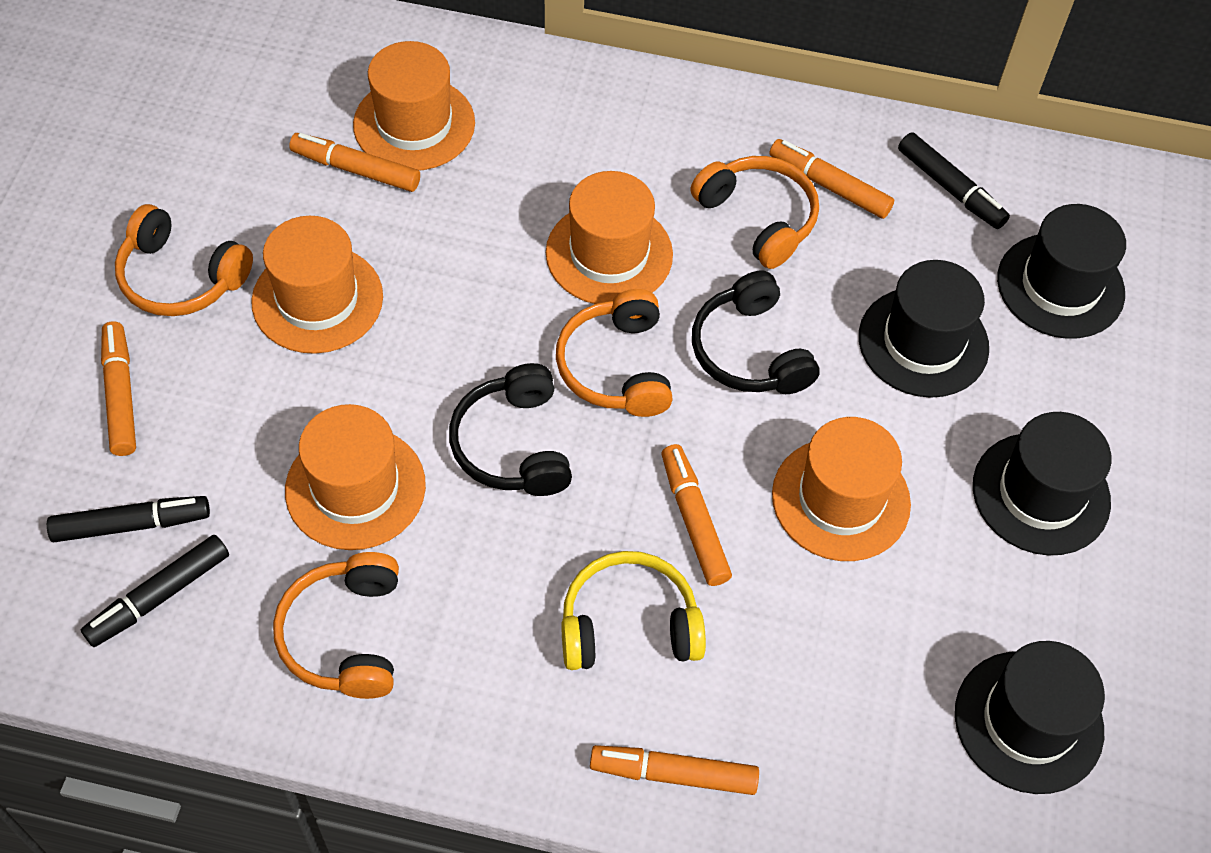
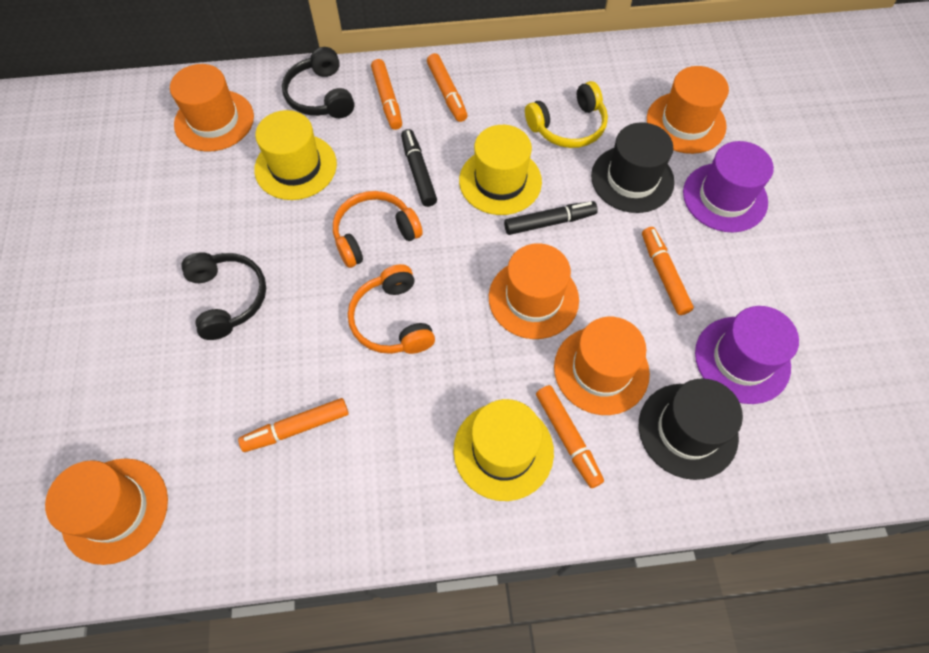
black hat: [859,260,989,398] [955,641,1105,794] [973,412,1112,555] [997,204,1126,339] = 4 -> [591,122,675,213] [639,378,743,480] = 2
black marker: [47,496,210,542] [81,535,229,647] [898,132,1010,229] = 3 -> [401,129,437,207] [504,201,598,235] = 2
orange headphones: [115,204,253,316] [273,552,399,699] [556,289,673,417] [690,156,819,269] = 4 -> [333,191,423,268] [348,264,435,354] = 2
purple hat: none = 0 -> [683,141,774,232] [695,306,799,404] = 2
yellow hat: none = 0 -> [254,110,337,200] [454,399,554,501] [459,125,542,215] = 3

